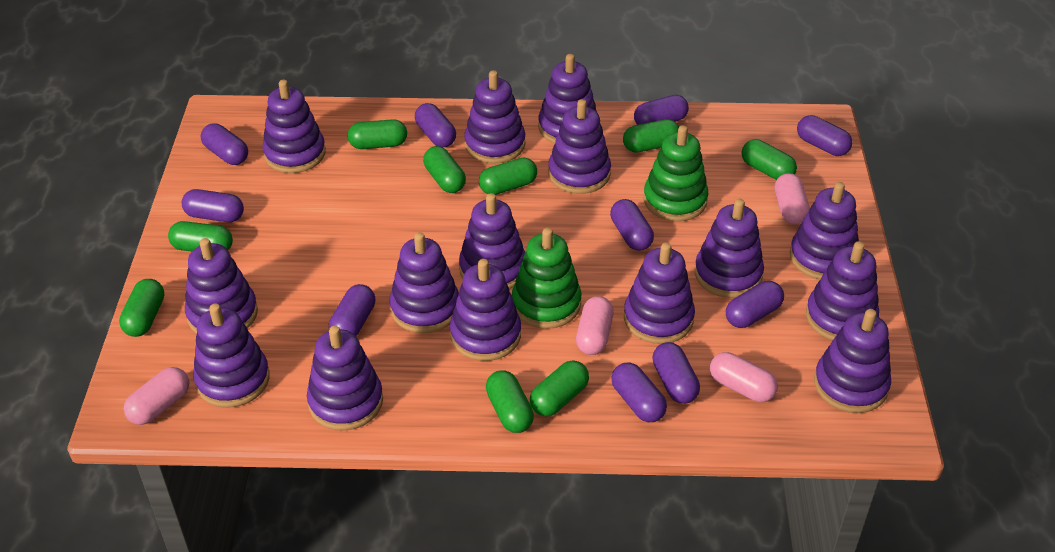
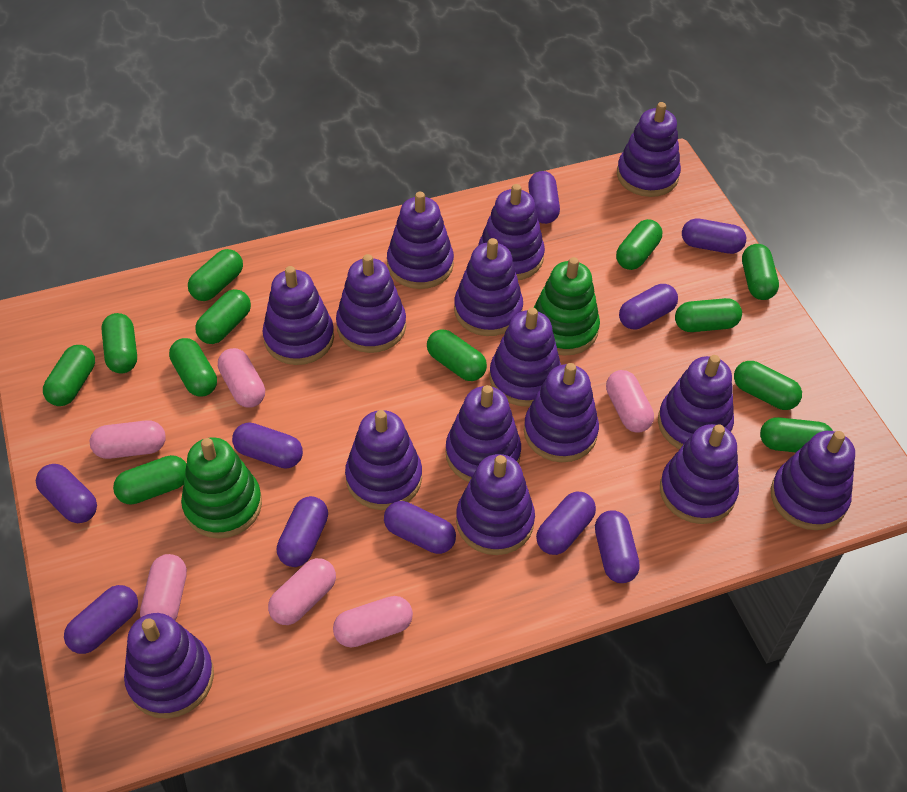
green capsule: [119,279,164,337] [168,221,233,252] [348,119,407,149] [423,146,466,193] [479,157,537,195] [486,370,534,433] [530,360,589,417] [623,119,679,153] [741,139,797,180] = 9 -> [43,345,95,406] [101,313,137,374] [113,455,186,505] [169,338,217,397] [188,249,243,301] [195,289,251,344] [427,329,487,381] [616,219,662,270] [675,298,742,332] [734,361,802,410] [742,244,779,300] [760,417,833,453] = 12
pink capsule: [124,367,189,425] [576,296,614,355] [710,352,778,402] [775,173,810,225] = 4 -> [90,420,166,459] [140,554,187,621] [218,348,265,408] [268,558,336,625] [333,596,413,648] [606,370,654,433] = 6

